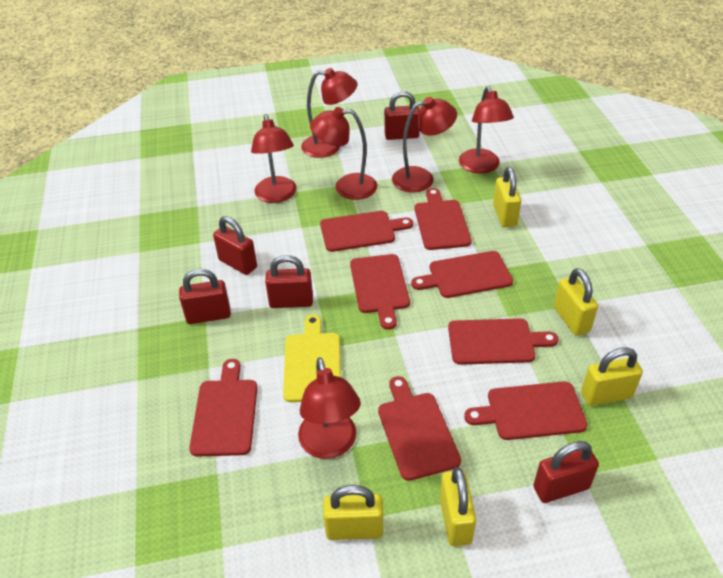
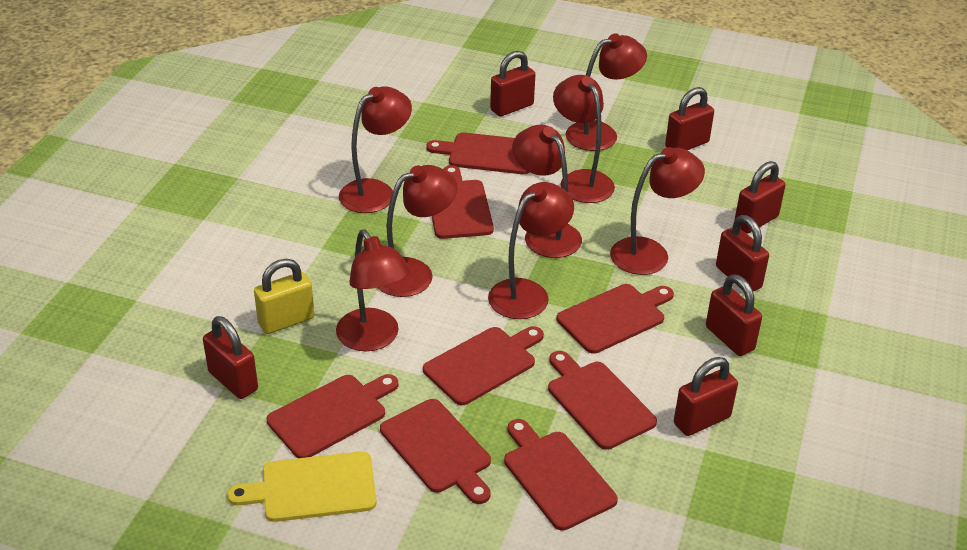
red lamp: [251,114,297,203] [298,357,361,459] [301,68,358,158] [310,107,377,200] [392,97,457,193] [459,86,514,174] = 6 -> [336,230,411,351] [339,86,412,213] [378,165,457,297] [488,182,574,319] [512,125,582,258] [553,75,615,203] [566,33,647,151] [610,147,705,275] = 8
red padlock: [179,269,231,324] [213,216,257,275] [265,255,313,308] [384,91,420,140] [533,441,599,503] = 5 -> [203,316,258,399] [490,51,535,116] [665,87,714,150] [674,357,738,436] [706,274,762,356] [716,215,769,291] [734,161,786,233] = 7
yellow padlock: [323,485,383,540] [440,467,476,546] [493,167,521,227] [554,268,598,336] [581,347,643,406] = 5 -> [254,259,314,334] = 1

